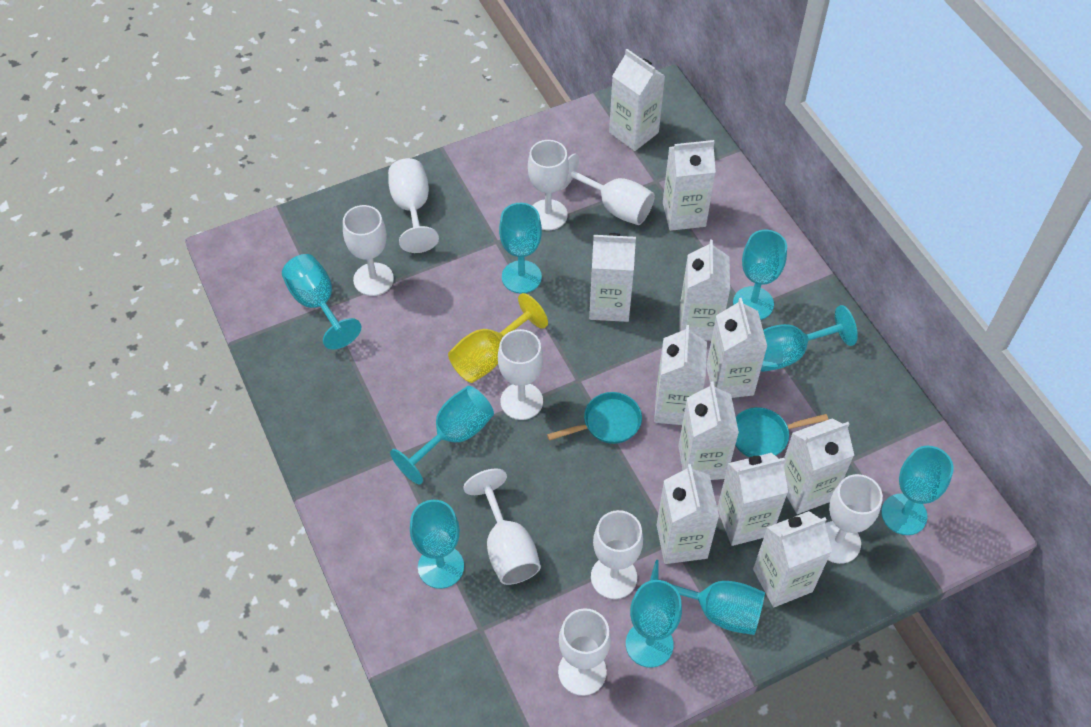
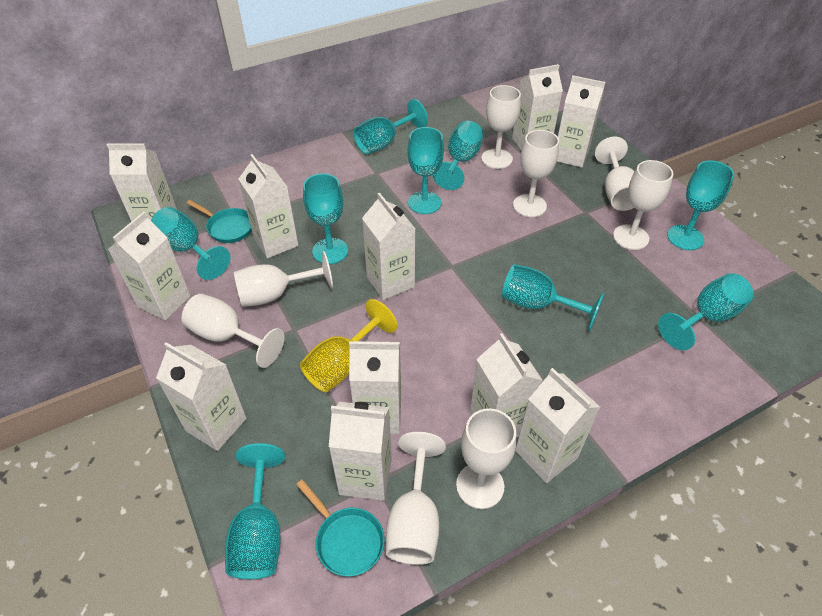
white goblet: [343,205,394,296] [388,158,439,253] [463,468,541,585] [498,329,543,420] [528,140,569,230] [558,608,611,696] [560,154,655,225] [591,510,643,599] [825,474,883,564] = 9 -> [182,294,285,368] [234,251,333,307] [386,432,446,565] [456,408,516,509] [481,85,521,169] [513,130,559,217] [595,137,635,211] [613,160,673,250] = 8

